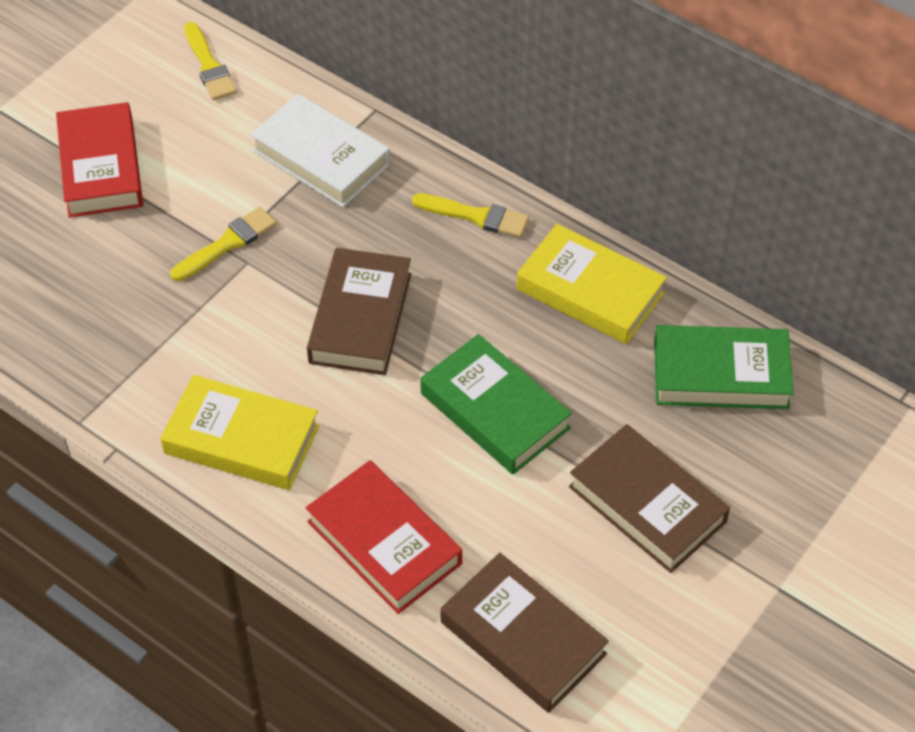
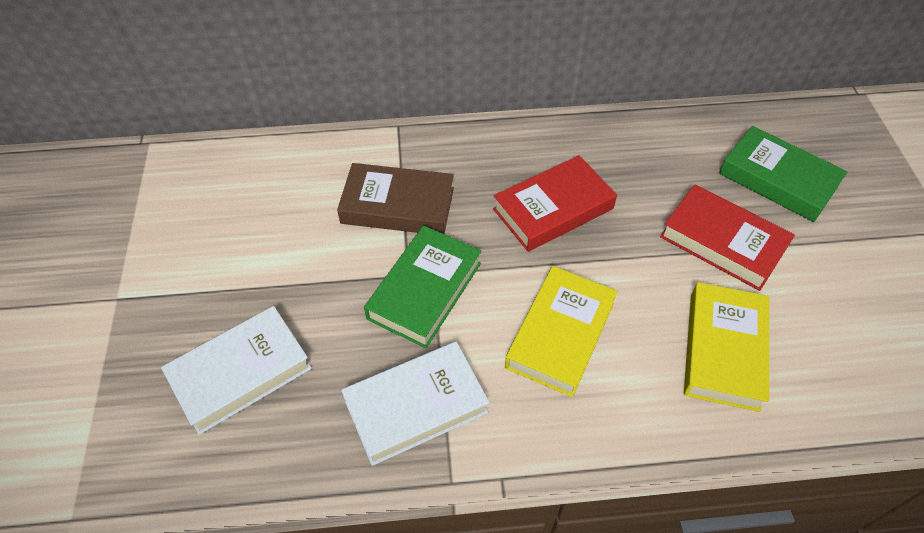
brown book: [307,248,411,375] [441,553,609,713] [569,424,730,573] = 3 -> [337,163,454,234] = 1
white book: [250,94,390,207] = 1 -> [161,306,312,435] [341,341,490,466] = 2
yellow brush: [170,207,277,281] [184,22,237,100] [412,193,529,238] = 3 -> none = 0

